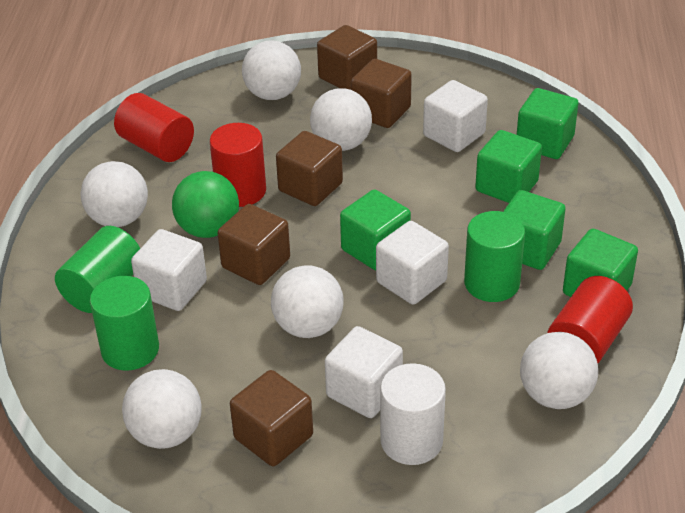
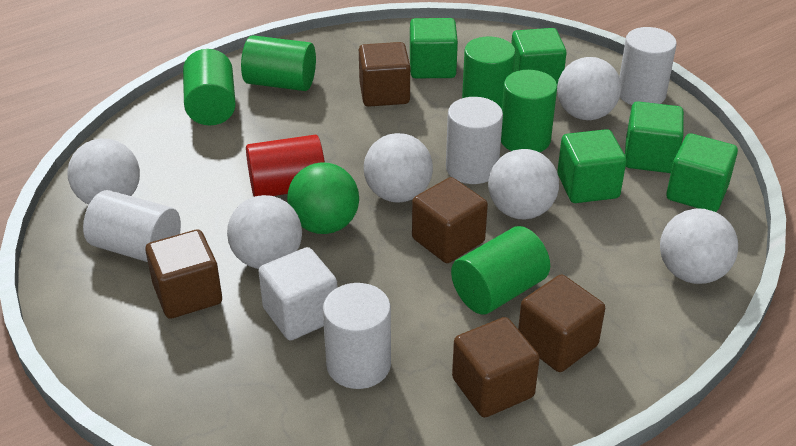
green cylinder: [55,226,140,313] [90,276,159,371] [464,211,525,302] = 3 -> [183,49,236,125] [241,35,316,91] [451,226,550,314] [462,37,516,109] [501,70,557,152] = 5
red cylinder: [114,93,194,162] [210,123,266,207] [547,276,633,363] = 3 -> [246,135,325,197] = 1
white cube: [131,229,207,311] [325,326,403,418] [376,221,449,305] [423,80,488,152] = 4 -> [258,247,338,340] = 1
white cylinder: [380,363,446,465] = 1 -> [83,190,181,262] [323,283,391,389] [446,97,503,184] [619,27,677,105] = 4

